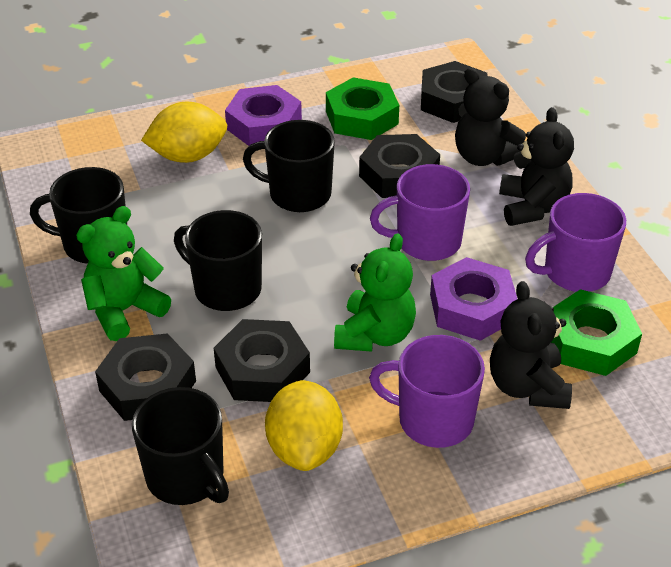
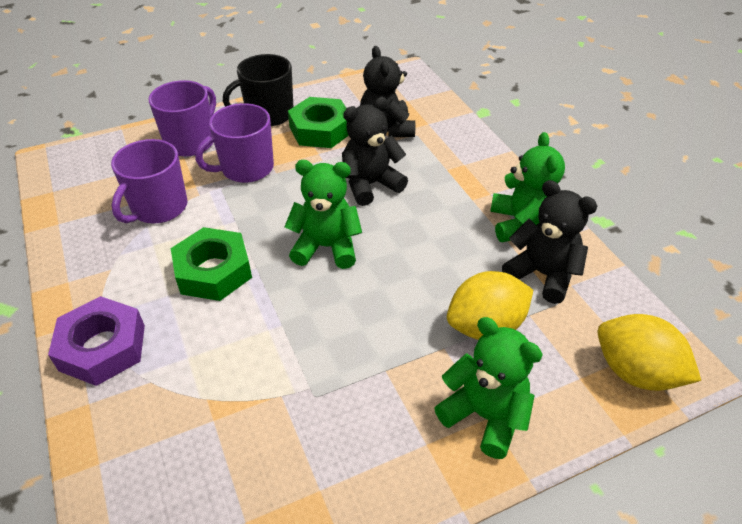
black mug: [30,167,127,264] [132,387,229,505] [174,210,262,311] [243,120,335,212] = 4 -> [223,54,293,126] = 1
black nut: [95,333,196,421] [214,319,310,402] [359,134,440,198] [421,61,487,123] = 4 -> none = 0
green teddy bear: [76,206,171,341] [334,233,416,352] = 2 -> [285,160,362,269] [434,317,543,459] [490,132,565,242] = 3
purple nut: [225,85,302,146] [430,257,517,341] = 2 -> [48,296,145,386] = 1

